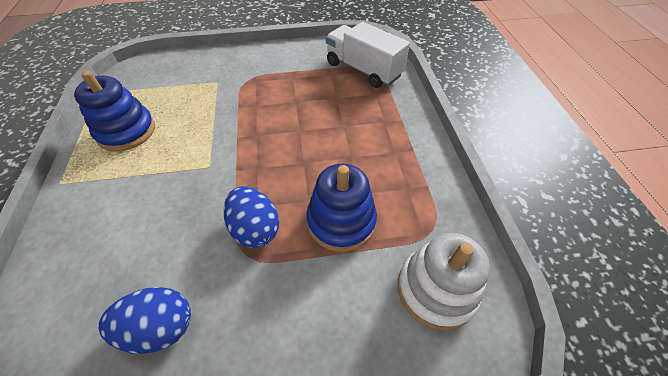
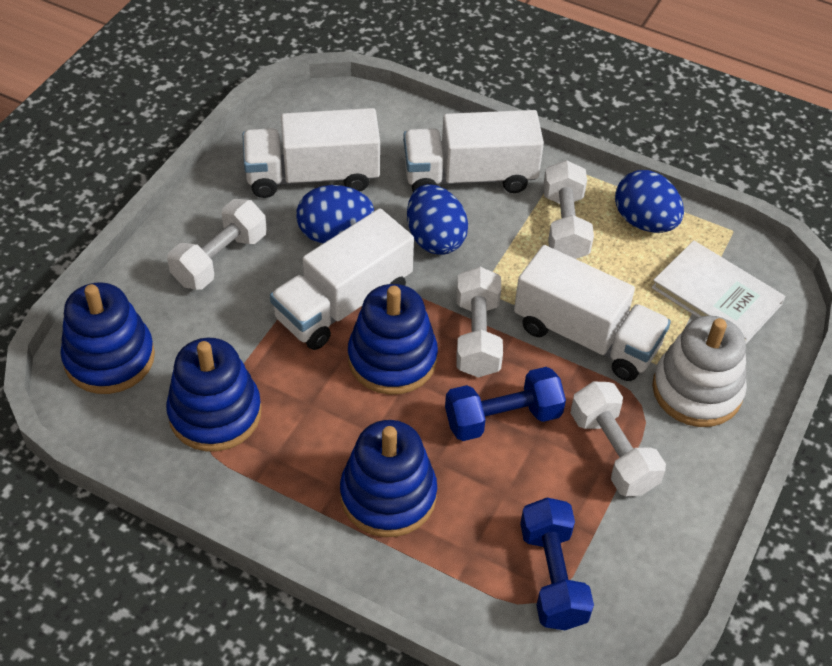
blue dumbbell: none = 0 -> [445,367,566,441] [520,498,594,630] = 2
blue egg: [98,287,191,354] [224,186,279,248] = 2 -> [296,185,374,243] [407,184,468,255] [615,170,684,233] = 3
blue stacking toy: [74,71,155,152] [306,164,377,252] = 2 -> [60,282,155,394] [166,338,261,451] [340,420,437,537] [348,284,438,395] = 4
white book: none = 0 -> [651,240,786,344] = 1
white dumbbell: none = 0 -> [167,199,267,290] [457,267,503,378] [543,160,594,259] [571,382,666,496] = 4
white truck: [326,22,410,88] = 1 -> [242,108,380,198] [270,208,414,350] [403,110,544,193] [514,245,671,381] = 4

